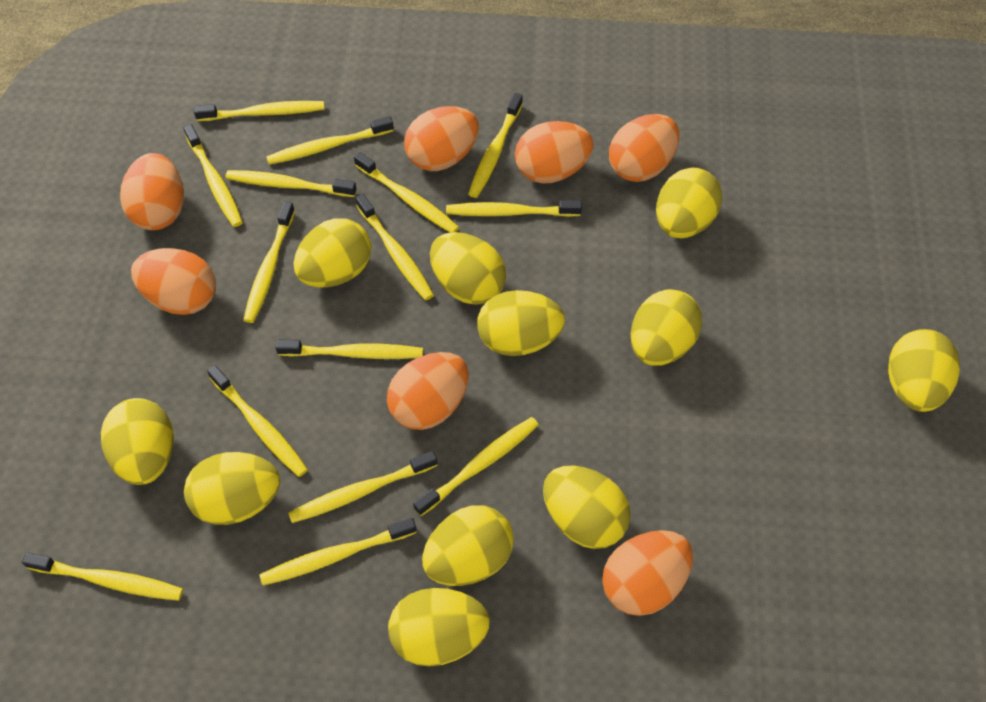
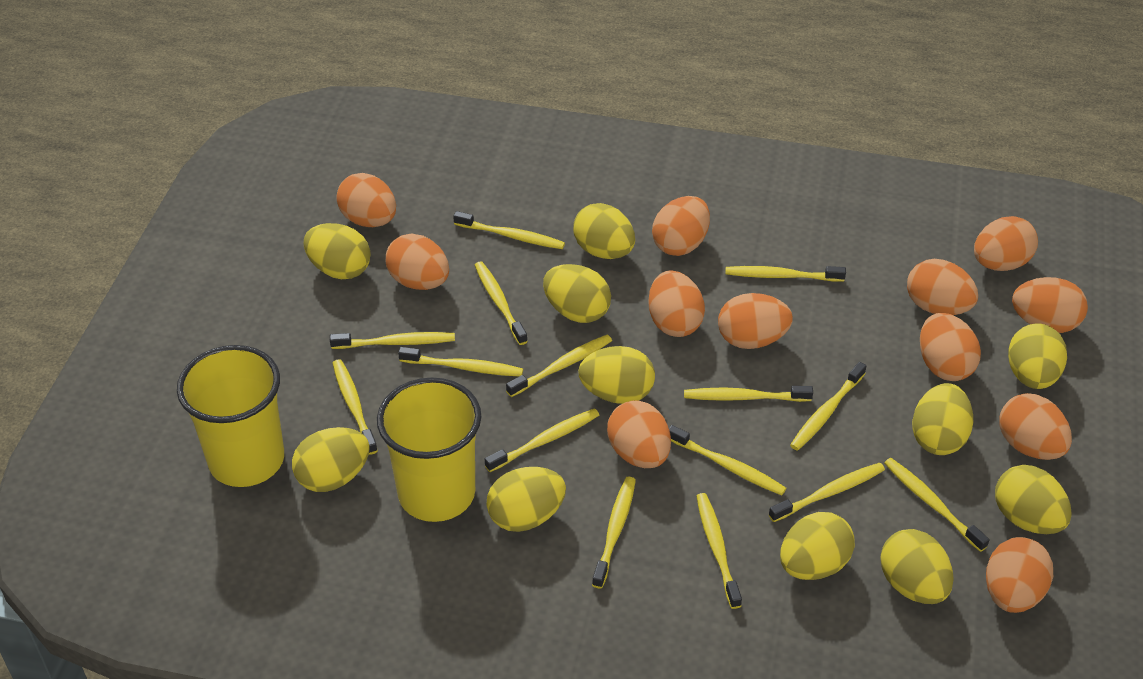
orange egg: [120,153,184,230] [131,248,216,315] [387,352,469,430] [404,106,479,171] [515,121,594,184] [602,530,693,616] [609,114,679,182] = 7 -> [336,173,396,227] [386,234,449,290] [607,400,671,468] [648,270,705,337] [652,196,710,256] [718,293,793,349] [907,259,978,315] [920,313,981,381] [974,216,1038,271] [986,537,1053,613] [999,393,1072,460] [1012,277,1088,333] = 12
yellow cup: none = 0 -> [177,345,284,487] [377,377,481,522] = 2

